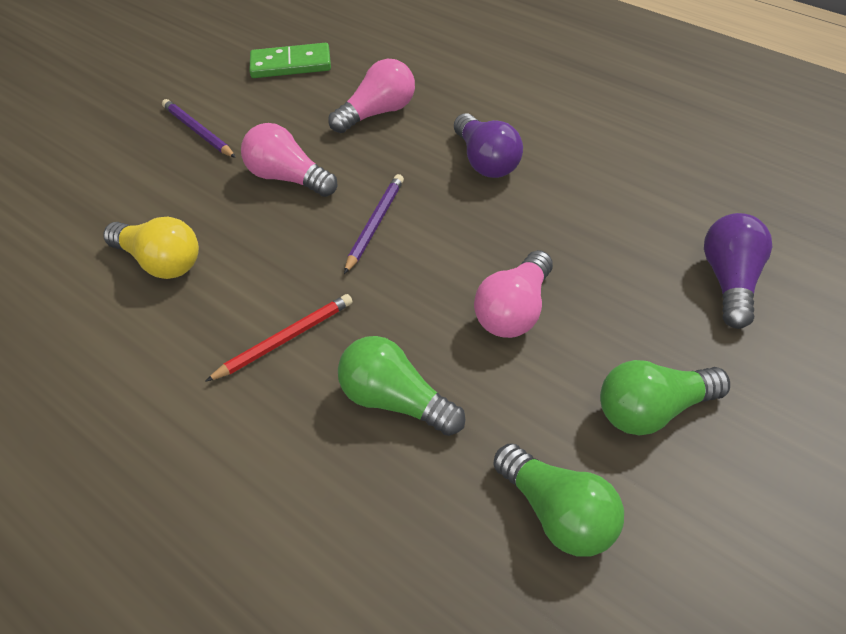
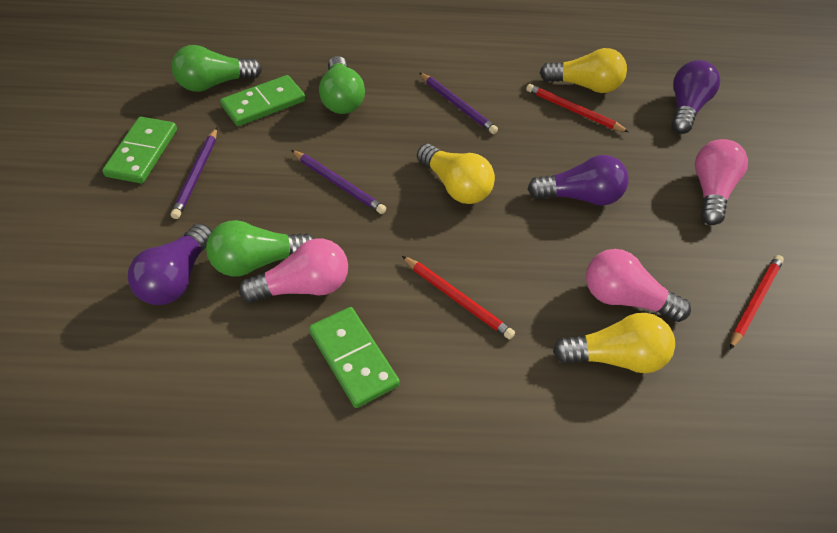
green domino: [249,43,331,78] = 1 -> [102,117,177,183] [220,75,305,126] [309,307,400,408] = 3
purple light bulb: [454,113,523,178] [704,213,772,329] = 2 -> [128,223,212,305] [528,155,629,206] [671,60,720,134] = 3
purple pencil: [162,99,236,158] [344,174,404,274] = 2 -> [171,128,217,219] [291,150,386,214] [419,72,498,134] = 3
red pencil: [205,294,353,382] = 1 -> [402,256,515,339] [526,84,629,132] [730,255,784,350] = 3
yellow light bulb: [103,217,199,279] = 1 -> [417,144,495,204] [539,48,627,93] [553,313,675,373] = 3

